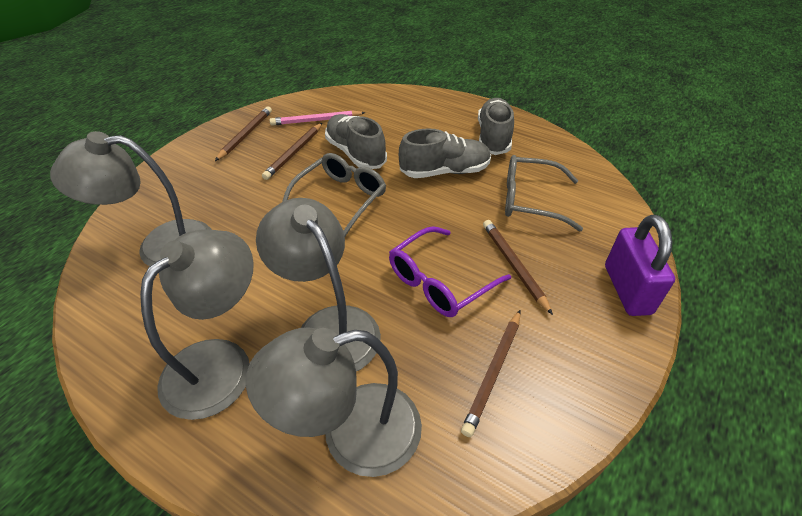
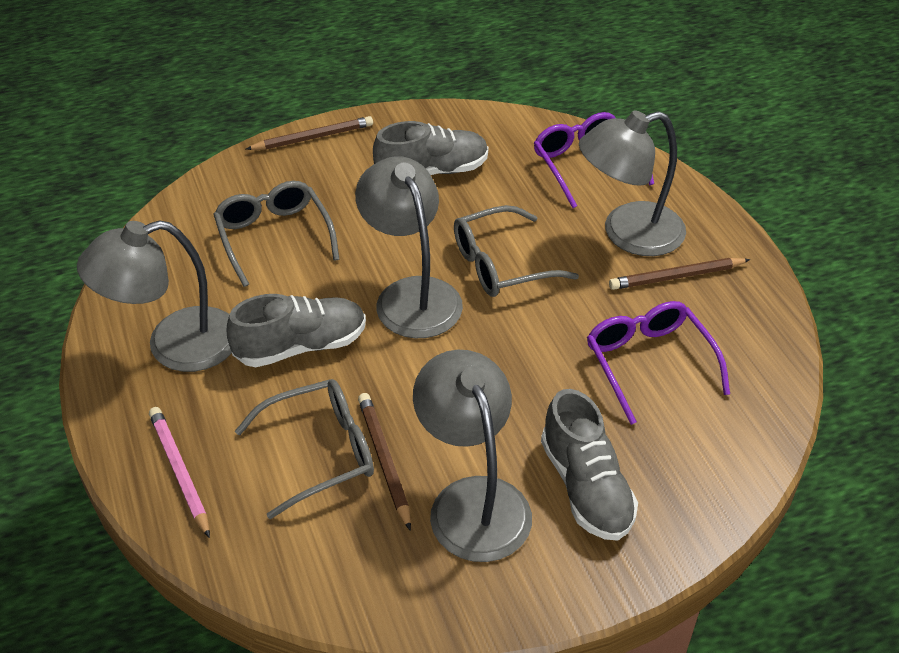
brown pencil: [215,106,272,161] [262,123,322,180] [461,310,520,437] [483,220,553,315] = 4 -> [246,116,373,150] [358,393,411,531] [609,258,750,290] = 3
grey glasses: [282,153,386,237] [505,155,583,231] = 2 -> [213,181,340,287] [235,379,374,519] [454,205,579,297] = 3
purple glasses: [389,226,511,317] = 1 -> [534,112,654,208] [587,301,730,425] = 2
purple padlock: [605,215,675,316] = 1 -> none = 0

